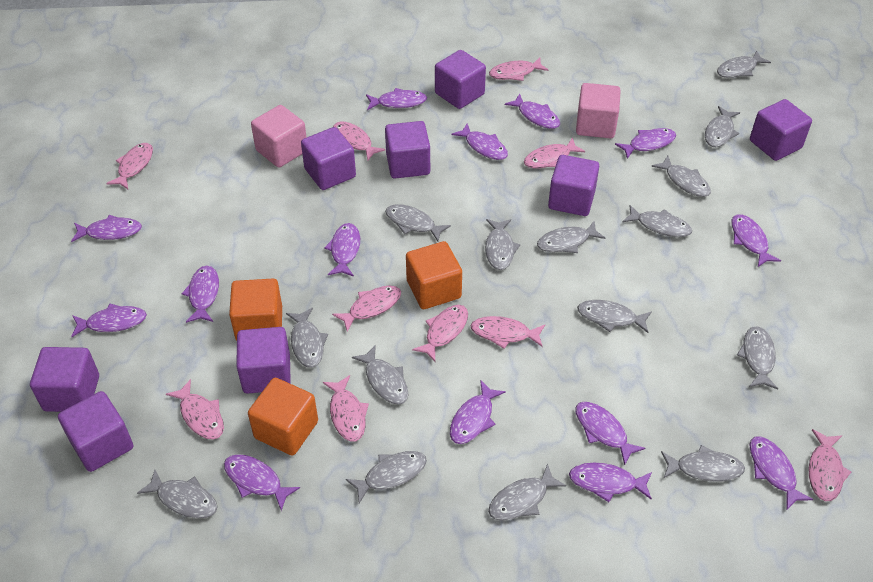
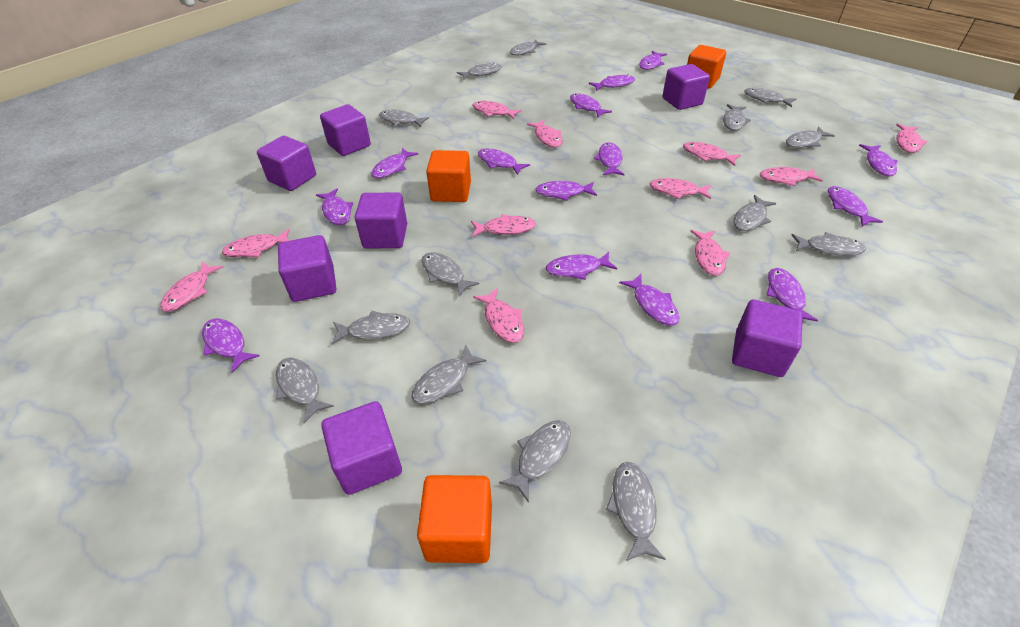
grey fish: [137,470,217,518] [286,308,328,368] [346,451,427,503] [352,345,409,405] [385,204,451,241] [485,219,520,270] [488,464,566,521] [537,221,605,253] [577,300,652,333] [622,205,692,237] [651,156,711,197] [661,445,745,482] [705,106,740,147] [717,50,771,78] [737,326,778,390] = 15 -> [276,358,334,423] [332,311,410,344] [379,110,429,127] [412,345,486,404] [421,252,479,297] [457,63,502,79] [499,420,571,503] [510,39,546,56] [606,462,665,561] [723,104,751,131] [733,195,776,231] [744,88,797,107] [786,127,835,148] [792,232,866,256] = 14
pink cube: [251,105,307,168] [576,83,621,138] = 2 -> none = 0
pink fish: [106,143,153,189] [166,379,224,439] [323,375,369,442] [332,285,401,332] [333,122,385,161] [412,305,468,362] [470,316,545,349] [489,57,549,81] [524,137,585,168] [808,429,851,501] = 10 -> [160,262,223,312] [222,229,290,257] [471,214,536,237] [472,101,522,119] [473,288,524,343] [527,120,563,147] [650,178,711,199] [683,142,741,166] [690,230,730,276] [760,167,823,186] [896,124,927,153] = 11
purple cube: [30,347,99,412] [58,391,133,472] [236,327,291,394] [301,127,356,190] [385,121,430,179] [435,50,486,109] [548,155,599,216] [750,99,812,161] = 8 -> [257,136,316,191] [278,235,336,302] [320,104,371,156] [321,401,402,495] [355,193,407,248] [662,64,710,110] [732,299,803,377] = 7

